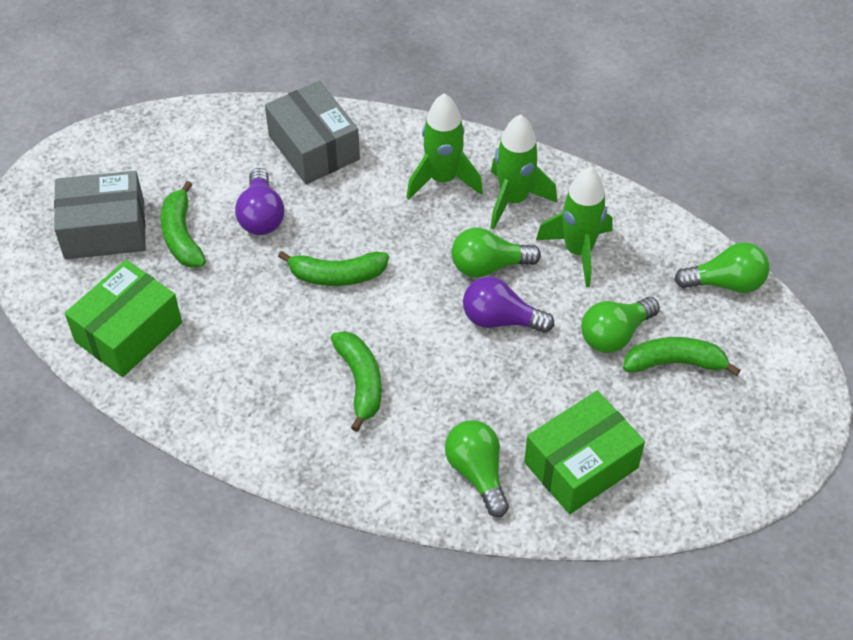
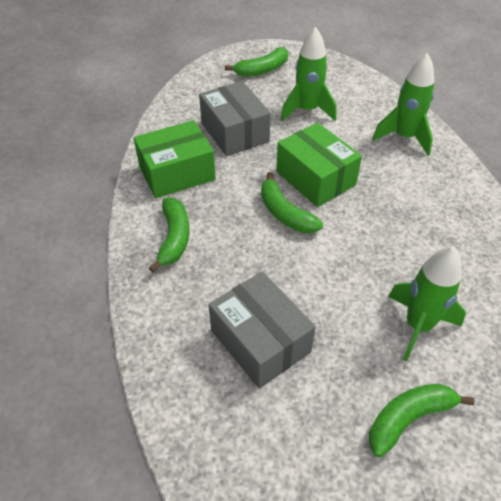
green light bulb: [445,420,509,517] [451,228,541,278] [581,297,660,353] [674,242,769,293] = 4 -> none = 0
purple light bulb: [235,168,284,235] [463,277,554,333] = 2 -> none = 0

